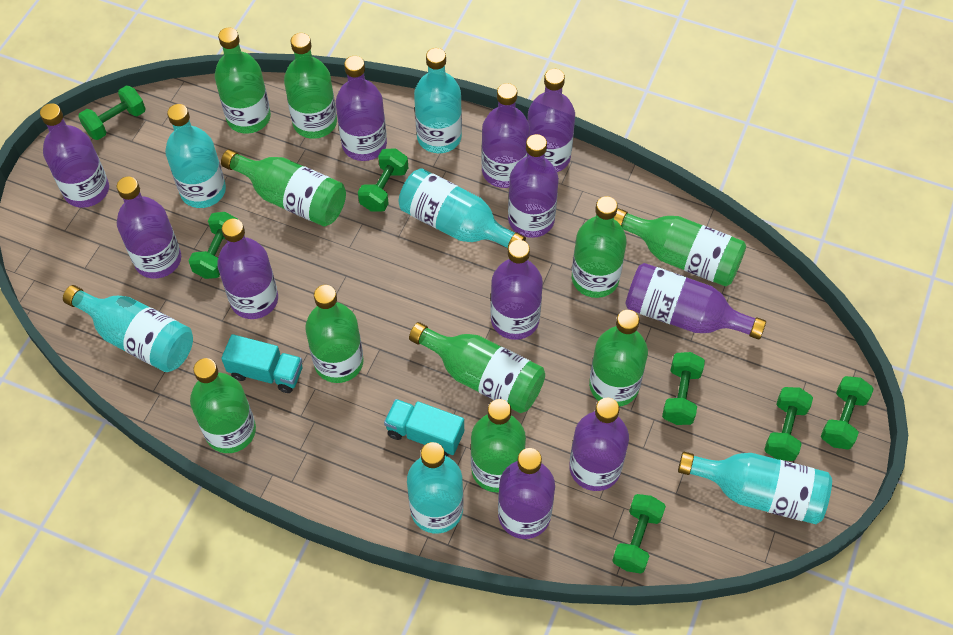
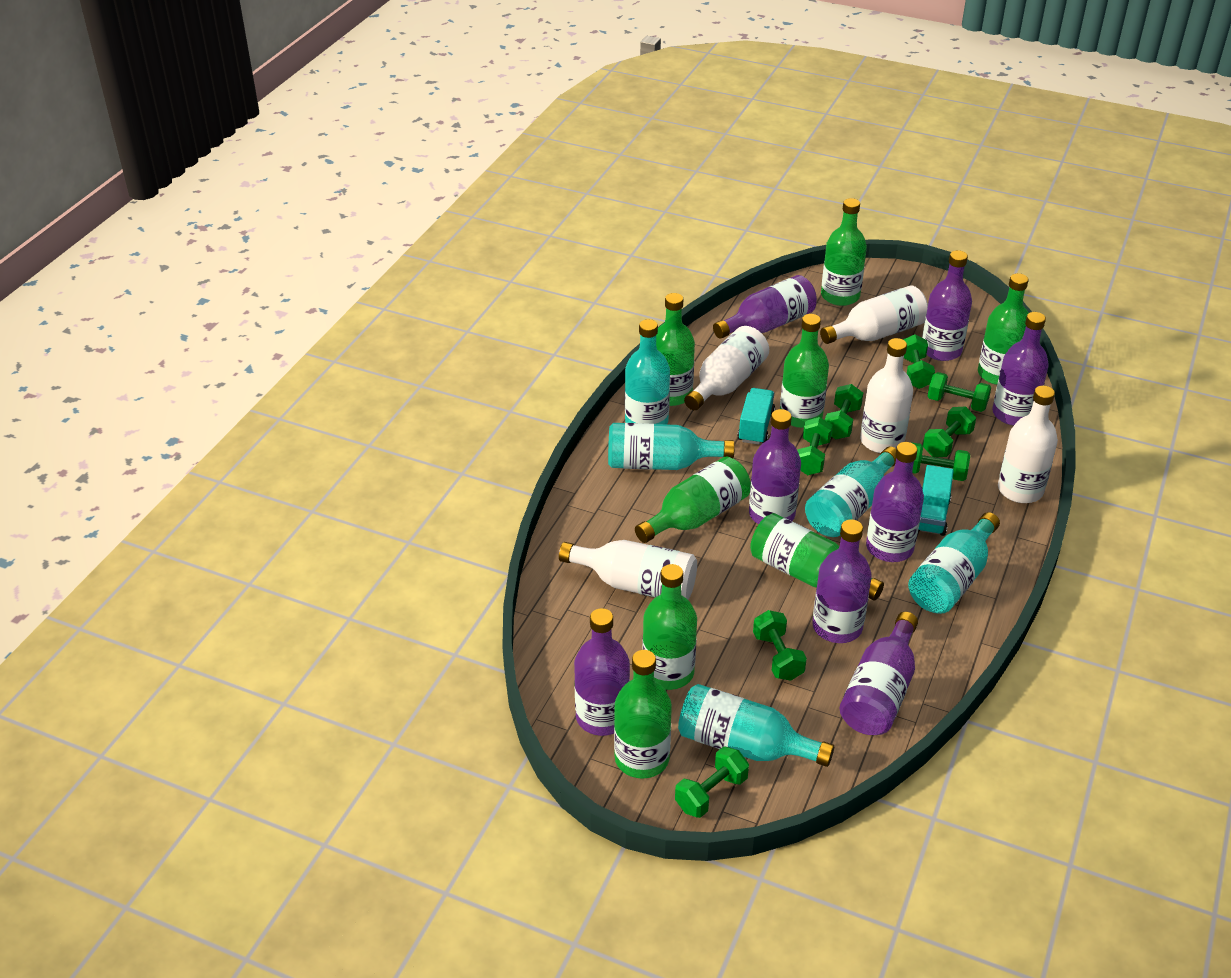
green bottle: [190,358,256,453] [215,28,271,134] [221,149,346,226] [284,33,337,139] [305,285,364,383] [409,322,545,413] [471,399,526,493] [572,196,627,298] [589,310,648,407] [614,208,746,287] = 10 -> [614,650,672,779] [635,456,751,543] [642,564,697,690] [656,293,695,406] [750,513,884,601] [780,314,829,428] [821,198,867,306] [978,273,1029,385] = 8
green dumbbell: [78,85,146,140] [189,212,237,279] [358,148,408,212] [612,494,666,574] [662,352,705,425] [764,387,813,461] [821,376,874,450] = 7 -> [675,746,749,818] [753,610,807,681] [797,417,832,475] [825,384,863,439] [903,334,935,389] [913,443,970,481] [923,406,976,457] [928,372,991,412] = 8
purple bottle: [40,103,109,208] [117,176,181,278] [217,219,278,319] [336,56,387,161] [482,83,530,188] [490,240,543,340] [498,448,555,539] [508,134,559,238] [527,69,575,172] [569,398,629,491] [625,263,766,340] = 11 -> [574,608,630,736] [713,275,817,339] [749,409,801,524] [812,519,872,643] [839,612,918,735] [866,442,924,562] [922,250,972,361] [992,312,1049,426] = 8
turquoise bottle: [63,285,193,372] [165,104,226,208] [399,168,526,248] [407,442,464,534] [414,48,462,153] [678,452,832,524] = 6 -> [608,423,735,470] [625,319,670,425] [678,684,834,767] [805,446,896,537] [908,512,1000,614] = 5
white bottle: none = 0 -> [559,540,697,599] [684,326,769,410] [820,285,928,344] [860,338,913,453] [998,386,1058,503] = 5

